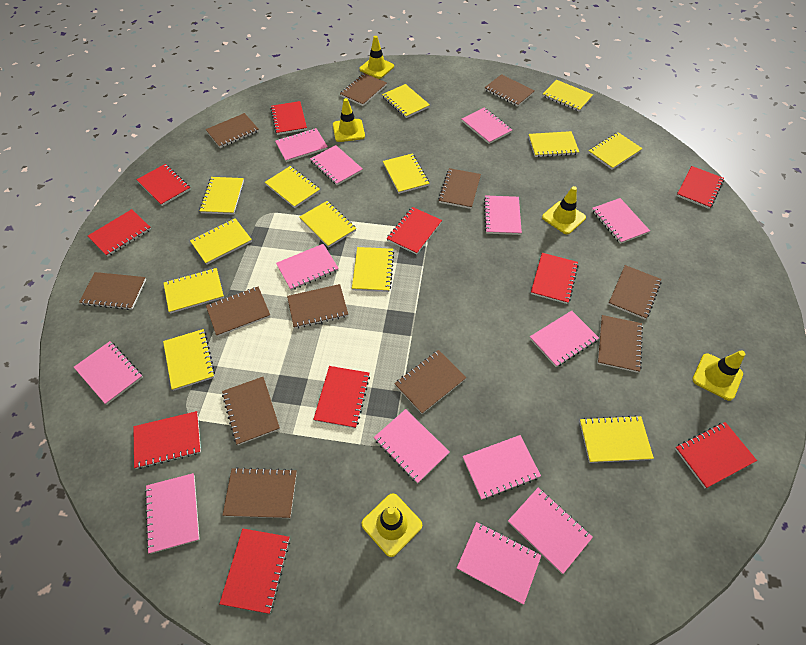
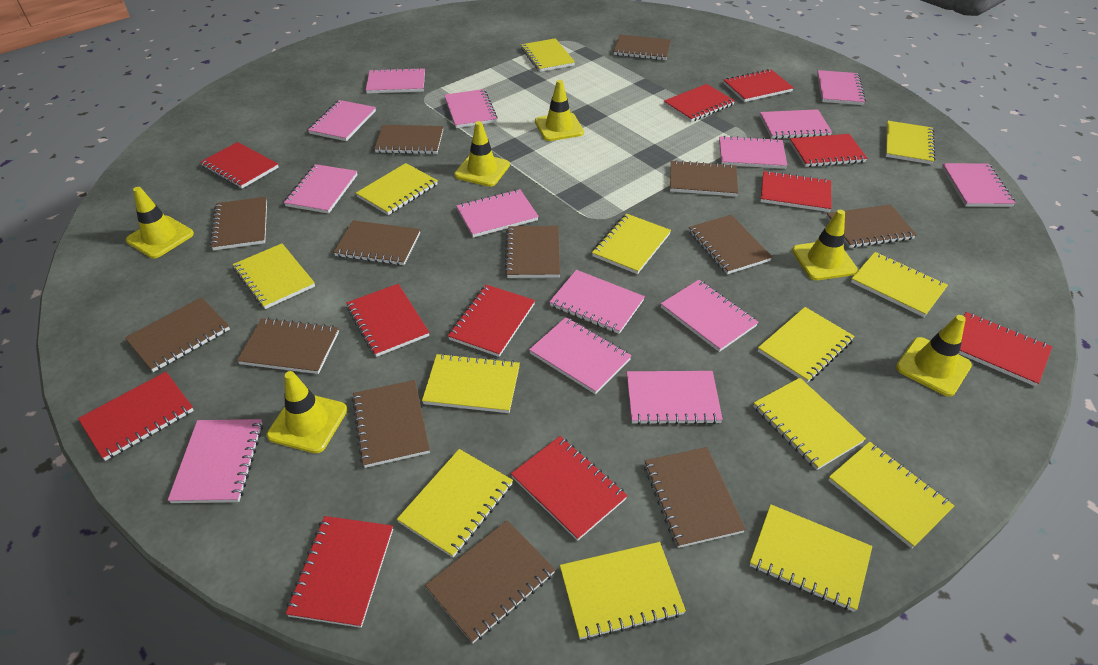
brown notebook: [79,272,146,310] [206,113,259,148] [206,287,271,337] [222,377,280,445] [222,467,297,518] [287,284,348,329] [340,73,387,106] [394,350,467,414] [438,168,481,209] [485,74,535,107] [597,315,643,373] [608,265,662,320] = 12 -> [125,297,230,372] [210,197,267,250] [237,318,339,374] [333,220,420,265] [352,380,430,468] [374,125,443,154] [425,520,555,643] [505,226,560,278] [613,34,671,60] [644,447,746,548] [670,160,738,196] [689,215,772,274] [826,204,917,248] = 13
pink notebook: [74,341,143,405] [145,473,200,554] [275,128,328,162] [276,244,339,291] [310,145,363,185] [374,409,450,484] [457,522,541,605] [462,107,512,144] [463,435,541,500] [484,195,522,235] [508,487,593,574] [530,311,599,367] [592,198,650,244] = 13 -> [168,419,263,503] [284,164,357,214] [308,100,376,141] [366,67,425,93] [444,89,498,128] [456,189,539,237] [529,317,632,394] [549,270,645,334] [627,371,723,425] [661,280,758,352] [719,136,787,169] [760,109,832,139] [817,70,866,105] [942,163,1015,207] = 14
red notebook: [88,209,151,257] [133,411,201,469] [136,164,191,206] [219,529,290,614] [270,101,307,135] [313,366,370,429] [386,207,442,255] [531,253,579,304] [675,422,757,488] [677,166,724,209] = 10 -> [78,372,194,461] [200,142,279,189] [286,516,393,628] [346,284,429,357] [448,285,535,357] [511,436,628,541] [664,84,735,122] [723,69,794,102] [760,171,832,212] [790,134,868,167] [959,312,1052,387] = 11
yellow traffic cone: [333,98,365,142] [359,36,394,79] [361,493,422,557] [542,186,586,234] [692,350,745,401] = 5 -> [126,187,194,258] [267,371,347,453] [454,121,510,187] [535,80,584,141] [792,210,858,280] [896,315,972,397] = 6

